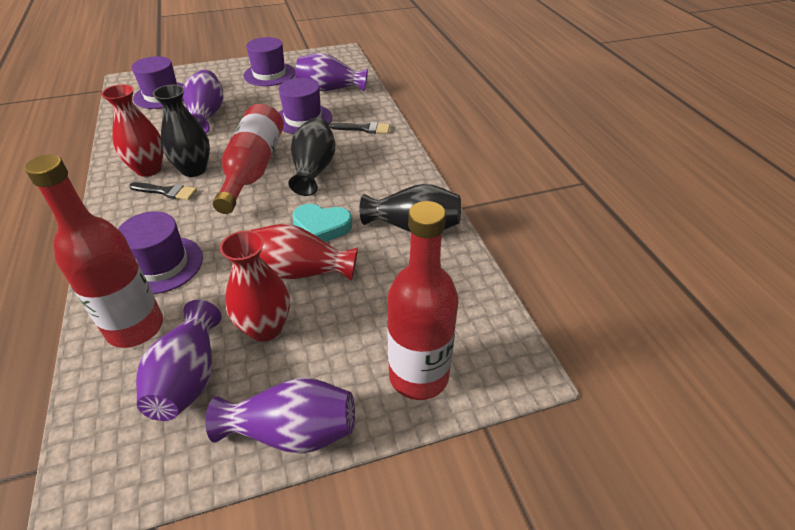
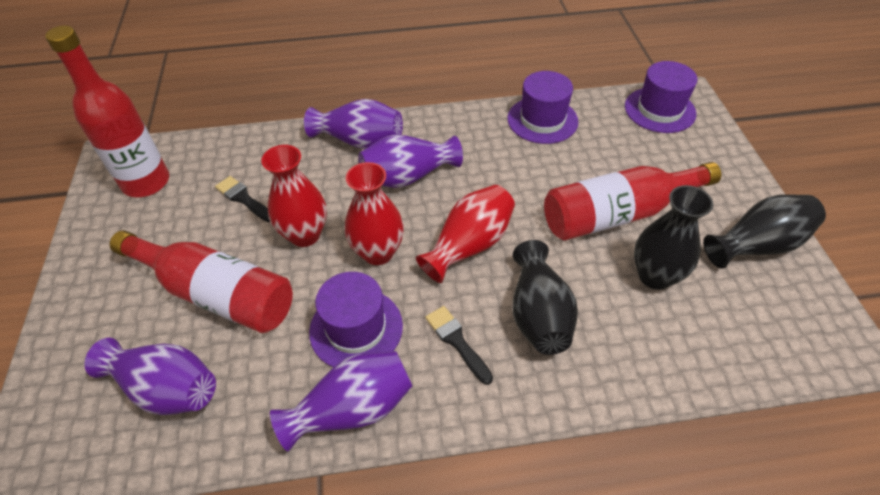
purple hat: [118,211,203,294] [132,56,184,109] [243,37,295,86] [279,78,332,134] = 4 -> [309,272,403,367] [507,71,578,144] [625,61,698,133] = 3
turquoise heart: [293,204,352,242] = 1 -> none = 0

